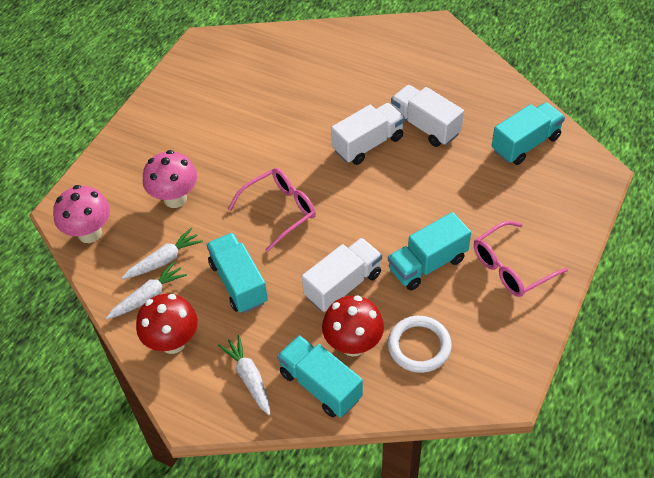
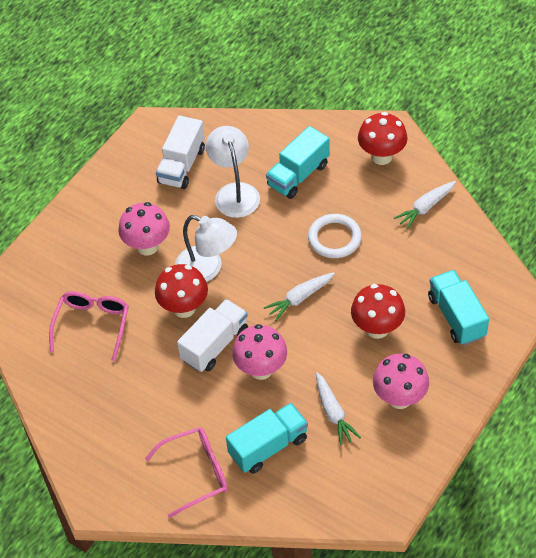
pink mushroom: [53,185,110,243] [143,150,197,208] = 2 -> [118,202,170,255] [232,324,287,380] [373,353,429,409] = 3
red mushroom: [136,294,198,354] [322,296,384,357] = 2 -> [155,264,208,318] [351,284,405,339] [358,112,407,165] = 3
turquoise truck: [206,233,268,313] [277,335,363,418] [388,212,471,291] [492,102,565,165] = 4 -> [226,403,308,474] [266,126,330,199] [428,270,489,345] = 3
white lamp: none = 0 -> [175,215,237,282] [206,126,260,218] = 2
white truck: [302,238,382,312] [331,103,405,165] [391,85,464,147] = 3 -> [156,115,205,189] [177,299,248,372] = 2

